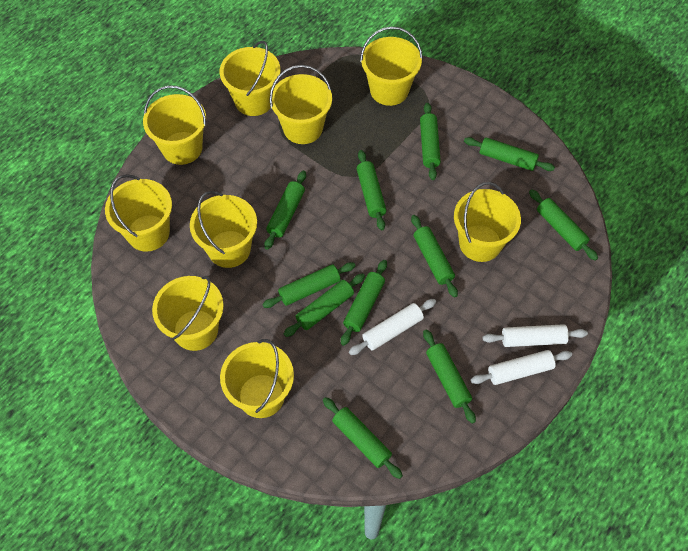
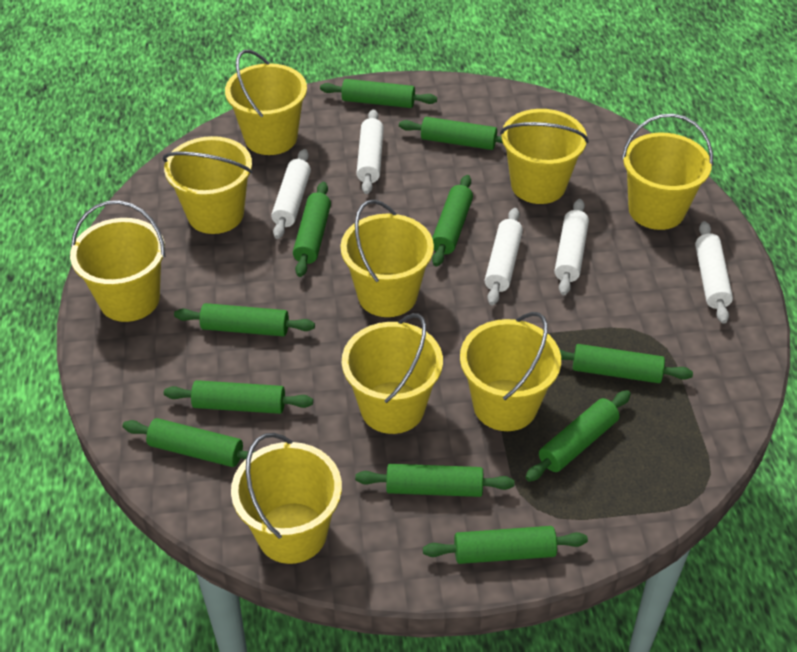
white rolling pin: [349,299,436,355] [471,350,572,385] [482,324,588,347] = 3 -> [271,149,311,239] [356,109,384,194] [485,208,523,305] [554,199,589,295] [695,221,733,324] = 5

